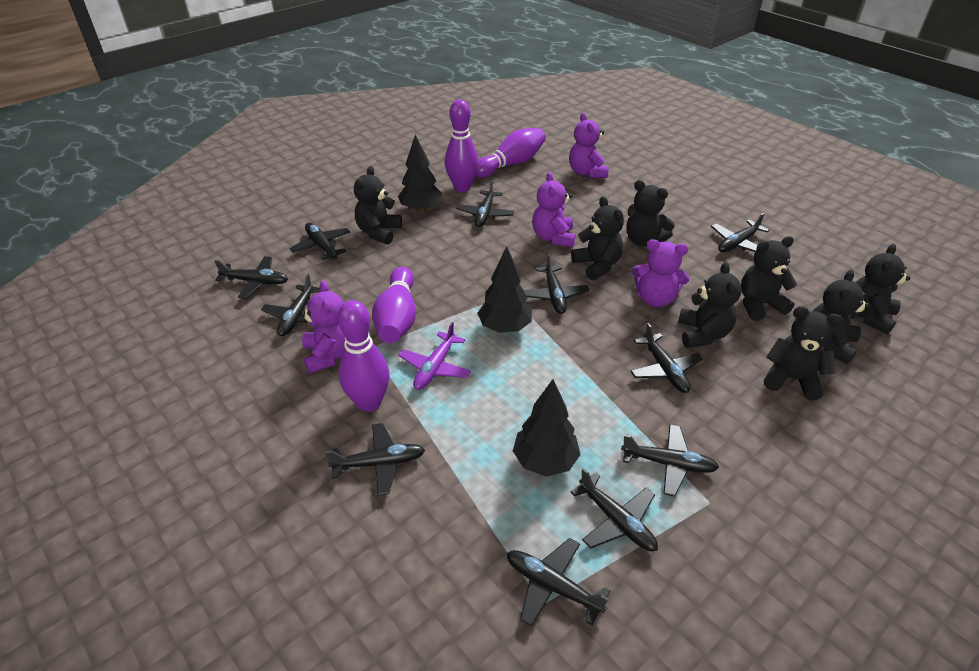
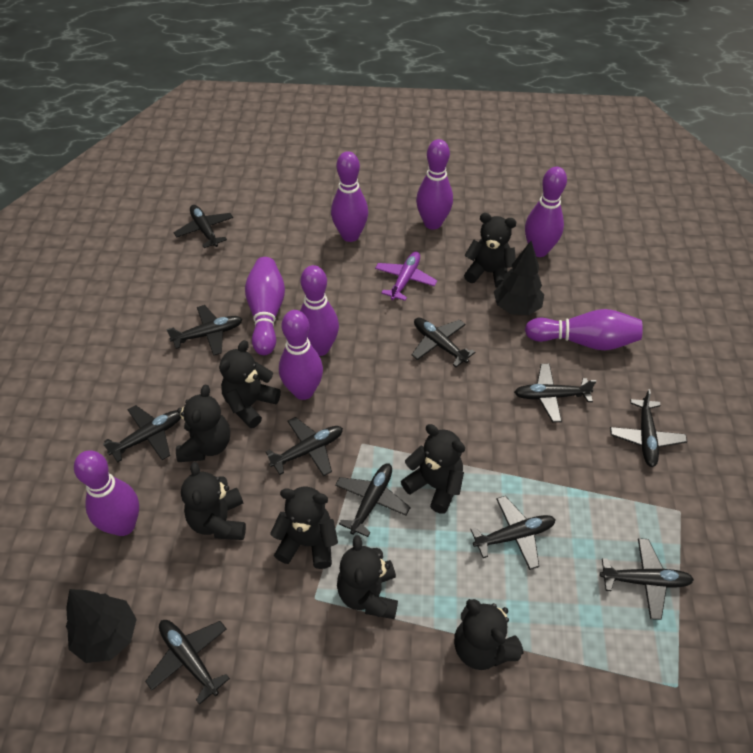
black tree: [398,135,442,213] [477,247,532,333] [513,379,581,477] = 3 -> [66,589,137,663] [494,241,544,315] = 2
purple bowling pin: [338,300,389,412] [372,267,416,343] [445,99,479,192] [476,128,546,178] = 4 -> [74,450,139,536] [245,257,285,355] [279,310,323,400] [300,265,339,356] [331,151,368,242] [416,139,453,230] [525,167,567,257] [525,309,643,350] = 8
purple teddy bear: [300,280,345,374] [532,172,576,247] [569,113,608,178] [632,239,689,307] = 4 -> none = 0

